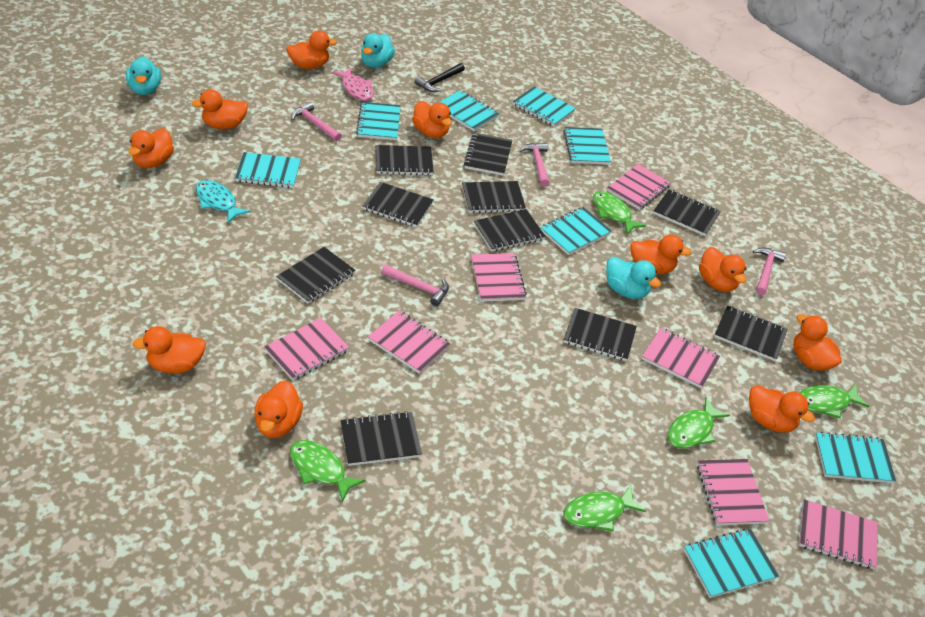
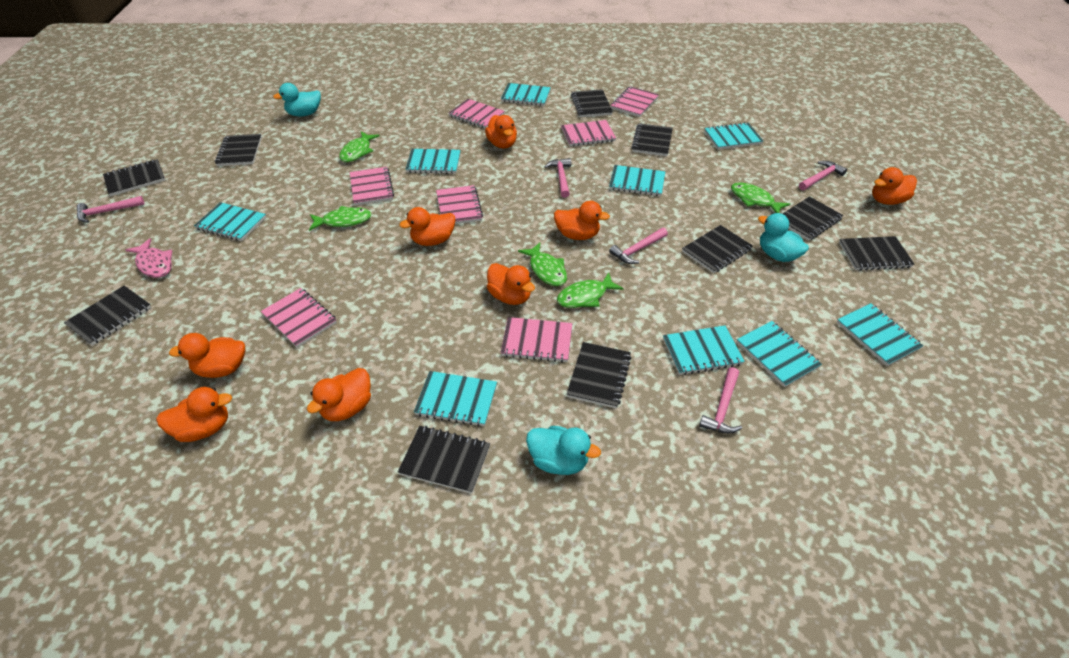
black hammer: [415,63,465,92] = 1 -> none = 0
orange duck: [128,128,174,168] [132,326,206,373] [192,89,248,129] [254,380,303,438] [286,30,337,69] [412,101,452,138] [630,234,691,274] [699,247,746,292] [749,385,815,433] [793,314,842,371] = 10 -> [156,387,232,442] [169,333,246,378] [307,368,371,421] [399,207,455,246] [485,115,517,149] [487,263,535,305] [554,201,610,240] [872,167,917,205] = 8
pink hammer: [292,102,342,141] [381,264,449,306] [519,143,549,187] [753,247,786,295] = 4 -> [77,196,145,223] [544,158,571,198] [609,228,668,264] [699,367,742,434] [799,161,847,190] = 5
turquoise fish: [196,180,251,223] = 1 -> none = 0
turquoise notebook: [235,152,301,188] [356,102,401,140] [440,90,499,131] [513,86,576,126] [540,207,612,255] [564,127,611,165] [684,529,779,598] [815,432,896,483] = 8 -> [194,202,266,241] [405,149,461,174] [414,371,497,427] [501,83,551,106] [609,165,665,196] [663,325,745,375] [704,122,763,150] [737,321,822,387] [837,303,923,366] = 9

